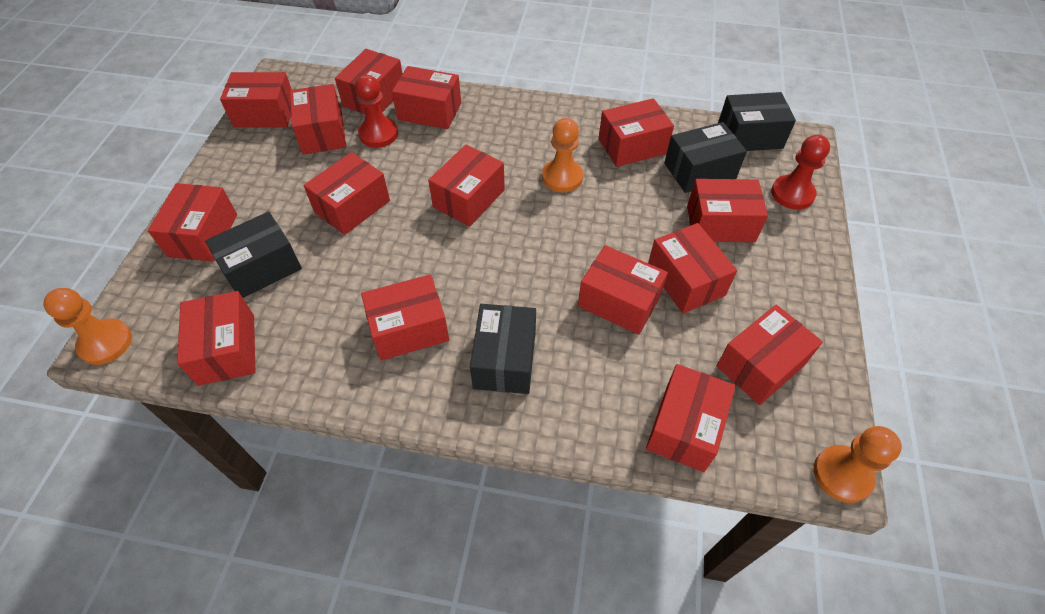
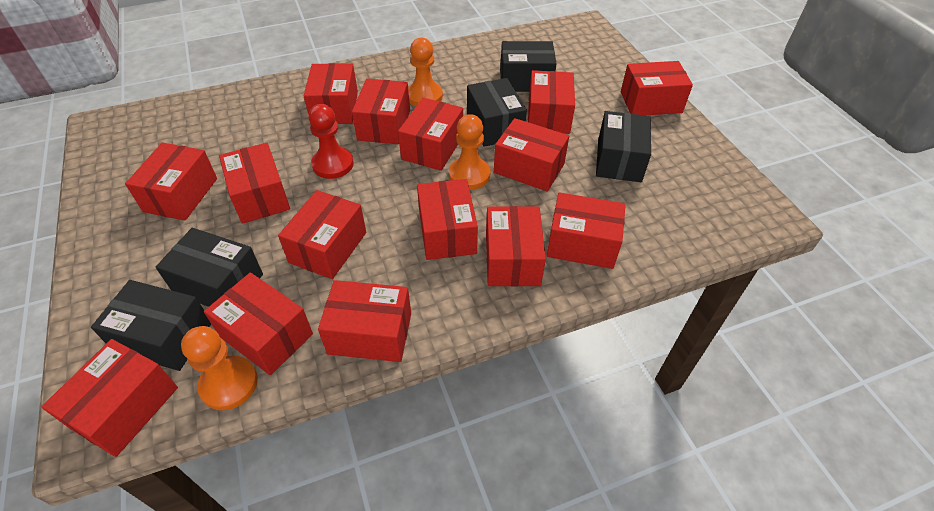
black box: [205,211,302,298] [470,304,536,394] [664,122,747,193] [718,92,796,151] = 4 -> [91,280,211,371] [156,228,263,307] [467,78,527,147] [500,41,557,92] [596,111,651,182] = 5
red pawn: [355,75,398,148] [771,135,830,210] = 2 -> [309,104,354,179] = 1

